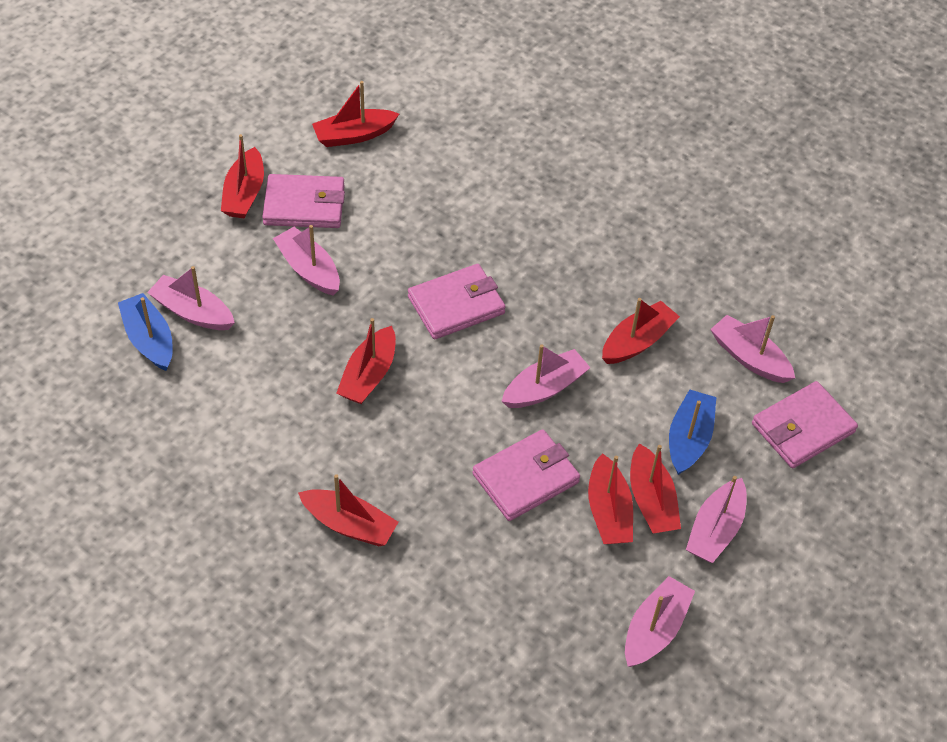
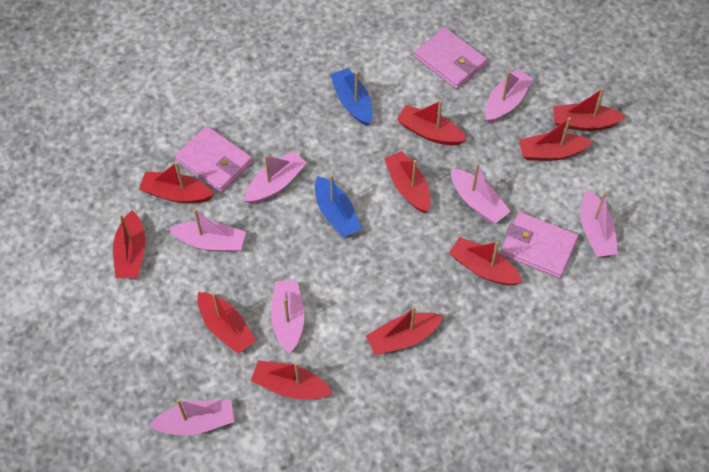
pink boat: [147,266,235,330] [273,225,340,296] [501,344,591,408] [625,576,695,667] [686,476,747,563] [710,315,795,383] = 6 -> [149,399,234,435] [169,209,246,252] [245,151,307,204] [271,280,305,354] [451,163,511,224] [485,69,533,123] [581,190,618,257] = 7
pink wallet: [262,174,345,228] [408,264,506,340] [472,429,580,521] [752,381,858,468] = 4 -> [175,126,252,193] [414,27,487,89] [500,212,578,278] = 3
red boat: [221,134,264,219] [298,474,398,546] [312,81,399,147] [336,318,396,404] [588,453,633,544] [602,298,680,364] [630,443,681,533] = 7 -> [113,211,146,278] [139,162,214,203] [197,292,256,354] [251,360,333,399] [366,306,443,355] [384,151,431,213] [397,100,467,145] [449,237,522,285] [519,117,593,161] [553,88,626,131] = 10

